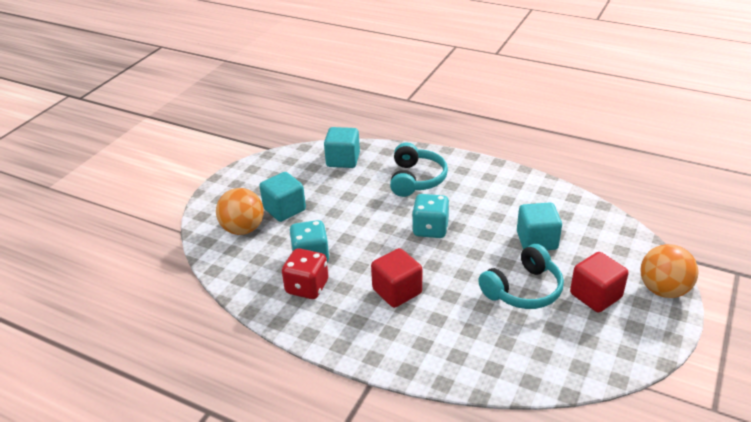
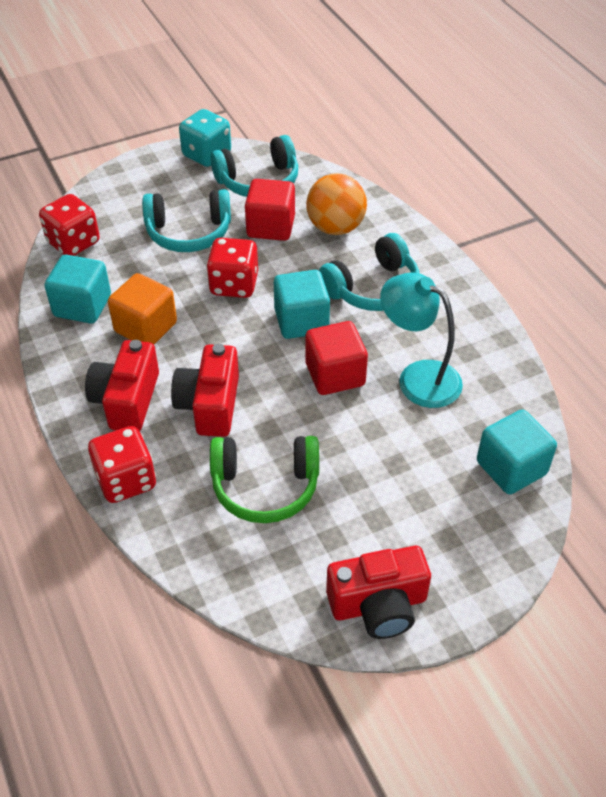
green headphones: none = 0 -> [210,436,319,523] = 1
orange ball: [216,188,264,235] [640,244,698,298] = 2 -> [306,173,367,235] = 1
orange cube: none = 0 -> [108,273,177,344] = 1
red camera: none = 0 -> [85,340,159,431] [171,344,239,437] [326,546,431,639] = 3
red dice: [282,248,328,299] = 1 -> [39,194,100,256] [88,426,156,503] [206,238,258,298] = 3
turquoise dice: [289,220,330,262] [412,194,450,238] = 2 -> [179,109,231,167] = 1
turquoise headphones: [390,142,448,197] [478,244,564,309] = 2 -> [142,189,231,252] [210,135,298,197] [319,233,419,311] = 3
turquoise lamp: none = 0 -> [380,272,463,408] = 1

